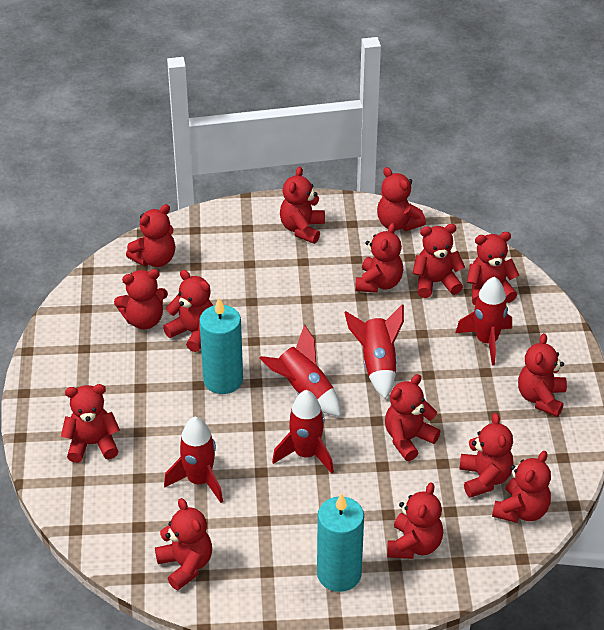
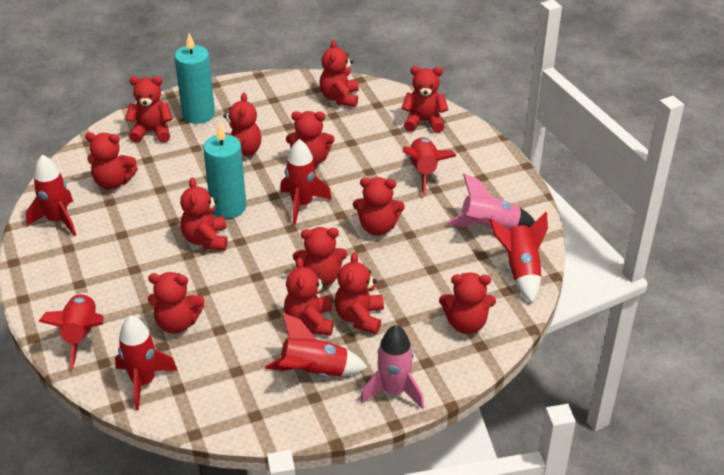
pink rocket: none = 0 -> [360,325,424,410] [446,174,535,230] = 2
red rocket: [164,417,223,503] [259,325,341,417] [272,390,334,474] [344,304,404,399] [456,277,512,366] = 5 -> [26,155,76,236] [38,293,104,369] [115,315,178,410] [265,313,368,377] [280,139,332,225] [403,137,456,196] [490,212,548,303] = 7
red teddy bear: [61,384,120,463] [114,269,168,329] [126,204,175,267] [155,498,212,590] [163,270,213,352] [280,167,325,244] [355,223,404,293] [377,167,426,231] [385,374,441,461] [387,483,443,559] [413,224,465,298] [459,413,514,498] [467,232,519,305] [492,451,551,523] [518,333,567,417] = 15 -> [85,132,138,190] [125,76,173,143] [148,272,204,334] [180,178,227,250] [223,93,262,160] [284,257,334,336] [286,111,334,166] [293,227,347,287] [319,40,359,107] [335,252,384,334] [353,177,405,236] [401,66,448,133] [439,272,496,334] = 13

